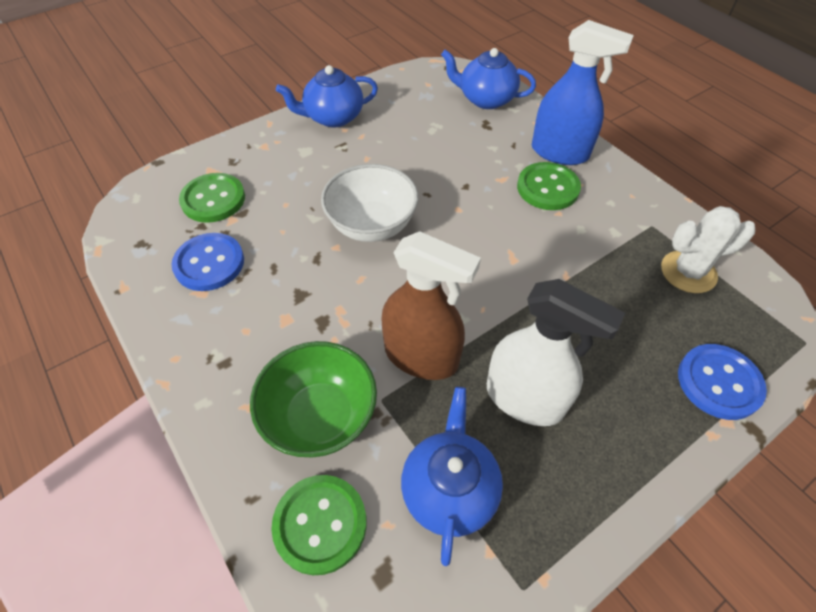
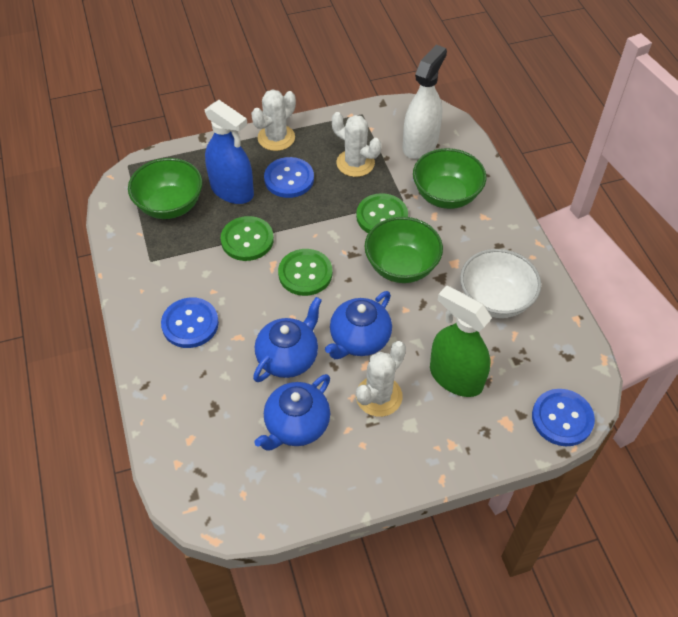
blue button: [171,233,244,291] [678,344,767,420] = 2 -> [161,297,219,348] [264,157,314,198] [532,389,595,446] = 3
brown spray bottle: [382,231,481,380] = 1 -> none = 0
green bowl: [250,341,377,457] = 1 -> [128,158,203,219] [365,217,443,283] [413,148,486,209] = 3
green spray bottle: none = 0 -> [430,285,492,397] = 1
white cactus: [661,206,755,293] = 1 -> [251,89,296,151] [332,112,381,177] [356,341,406,417] = 3

